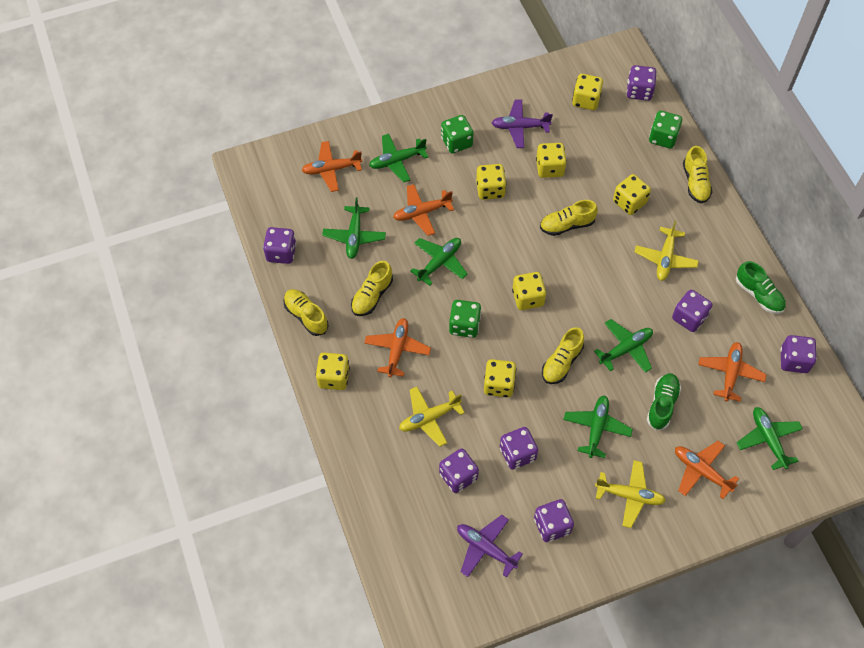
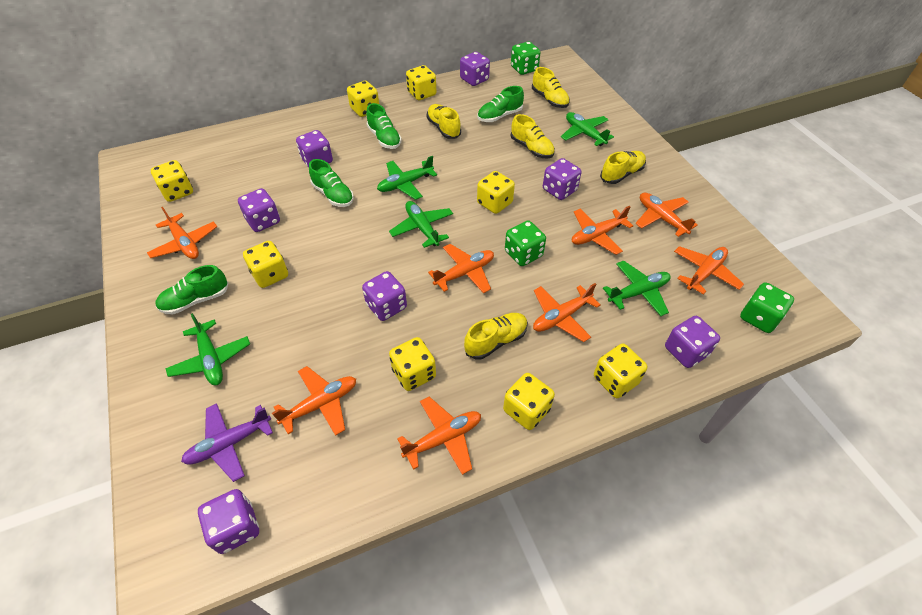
green plane: [322,197,386,259] [369,134,428,183] [411,238,468,286] [563,395,633,458] [594,319,653,373] [737,407,803,470] = 6 -> [166,313,250,385] [377,156,437,200] [389,201,453,248] [561,112,614,146] [603,261,671,316] = 5
green shoe: [647,373,681,430] [736,261,786,314] = 2 -> [155,265,229,315] [309,159,354,207] [366,103,402,149] [477,86,524,122] = 4
orange plane: [302,141,362,192] [364,318,431,377] [393,184,454,236] [675,441,739,499] [698,342,767,402] = 5 -> [147,207,217,259] [272,366,356,436] [397,397,481,475] [428,244,494,294] [533,283,601,342] [572,206,633,255] [635,192,698,237] [674,246,744,295] = 8
purple plane: [457,515,523,577] [492,99,553,148] = 2 -> [181,403,273,482] = 1
yellow dice: [316,353,350,390] [476,164,506,200] [484,359,517,398] [512,272,546,310] [536,143,567,178] [572,74,603,110] [613,174,651,215] = 7 -> [151,160,193,202] [243,241,288,288] [347,81,379,117] [389,337,436,391] [406,65,437,100] [477,171,515,214] [503,373,555,430] [594,344,647,398] = 8
yellow plane: [399,387,465,447] [595,460,666,528] [634,220,699,281] = 3 -> none = 0

